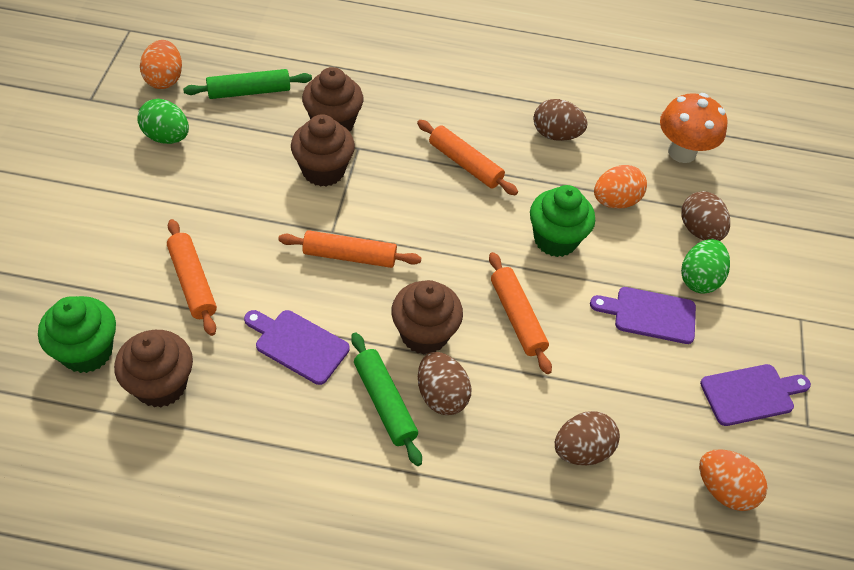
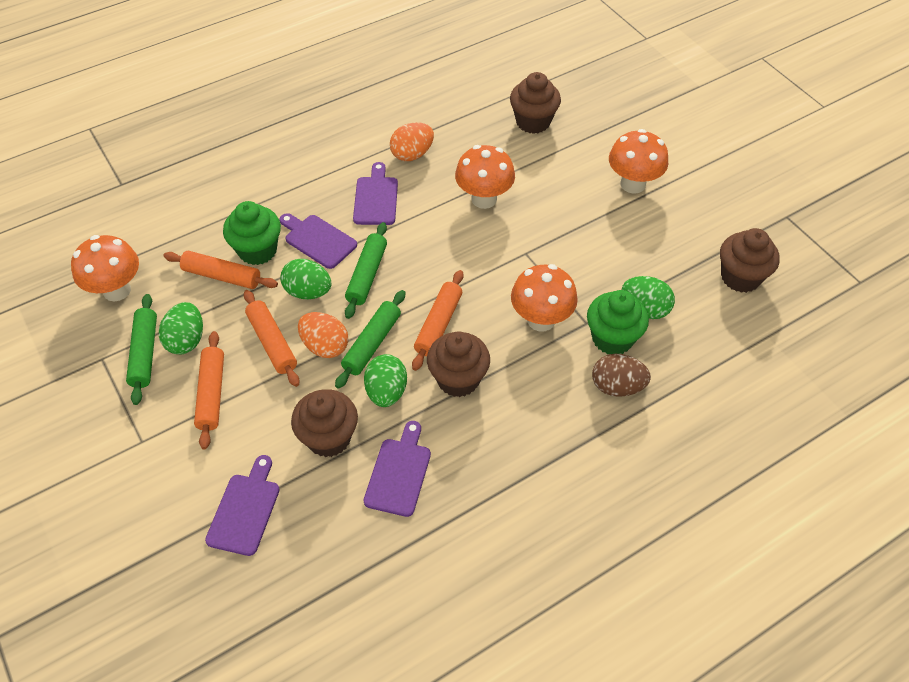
brown egg: [418,352,471,415] [533,99,588,141] [555,411,620,465] [681,191,730,241] = 4 -> [592,354,651,397] = 1
green egg: [137,99,189,144] [681,239,730,294] = 2 -> [159,302,203,354] [280,259,331,299] [364,354,407,407] [622,276,675,319] = 4
green rolling pin: [183,69,312,99] [351,332,422,466] = 2 -> [126,294,157,405] [335,290,405,389] [345,222,387,319] = 3
orange egg: [140,40,182,89] [594,165,647,209] [699,449,768,511] = 3 -> [298,312,348,358] [390,122,434,161] = 2
orange mushroom: [660,93,727,163] = 1 -> [71,235,139,301] [455,145,515,209] [511,264,578,331] [609,129,668,194] = 4
purple cutting board: [244,310,350,385] [590,287,696,344] [700,364,811,426] = 3 -> [205,455,280,556] [279,213,357,269] [353,162,398,225] [364,421,431,517] = 4

